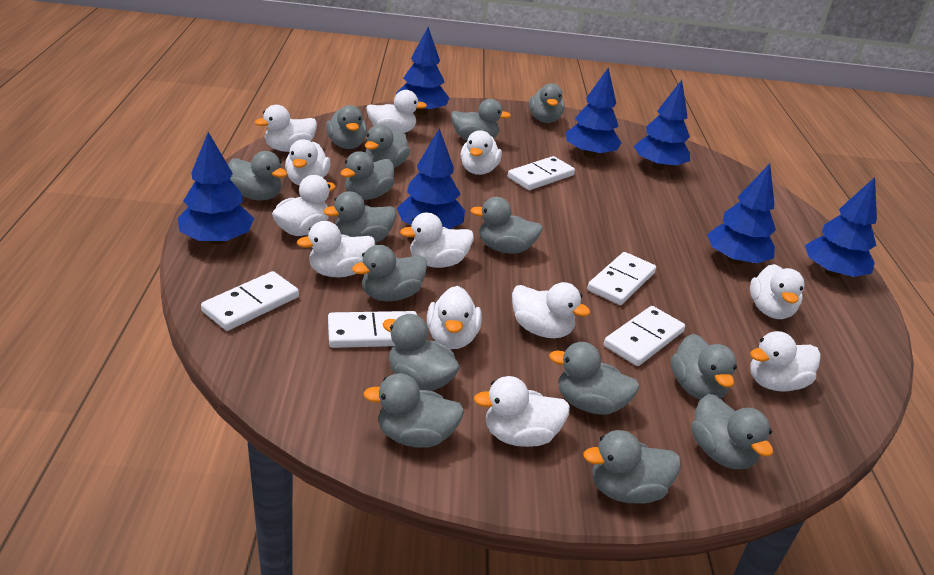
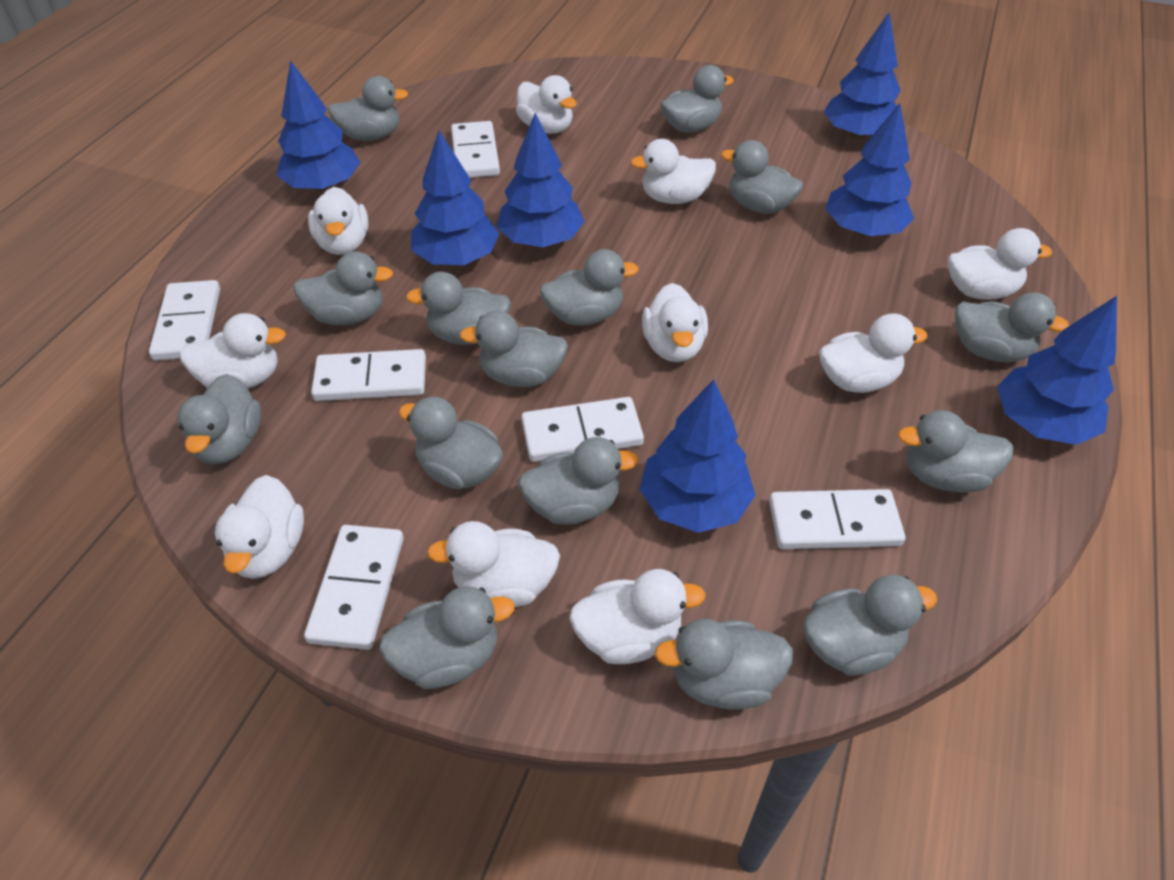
white domino: [201,271,299,331] [328,311,417,348] [508,156,575,190] [587,252,656,305] [604,306,685,366] = 5 -> [149,280,220,361] [304,525,404,650] [311,349,426,401] [451,121,500,178] [521,397,644,462] [769,489,905,549] = 6
white duck: [255,105,317,152] [272,175,336,236] [285,139,330,186] [297,221,375,277] [366,90,427,133] [400,212,474,268] [427,286,482,349] [461,130,502,175] [474,376,570,447] [512,282,590,338] [750,264,805,319] [750,331,821,392] = 12 -> [179,313,286,389] [215,475,304,579] [308,187,368,255] [427,521,560,607] [516,75,577,134] [569,569,706,664] [630,139,716,204] [642,283,708,362] [819,314,928,393] [948,228,1052,300] = 10

